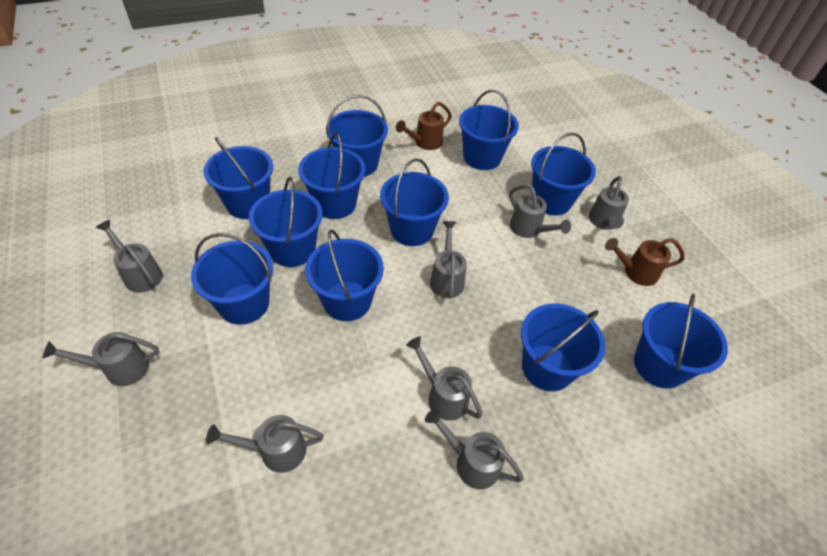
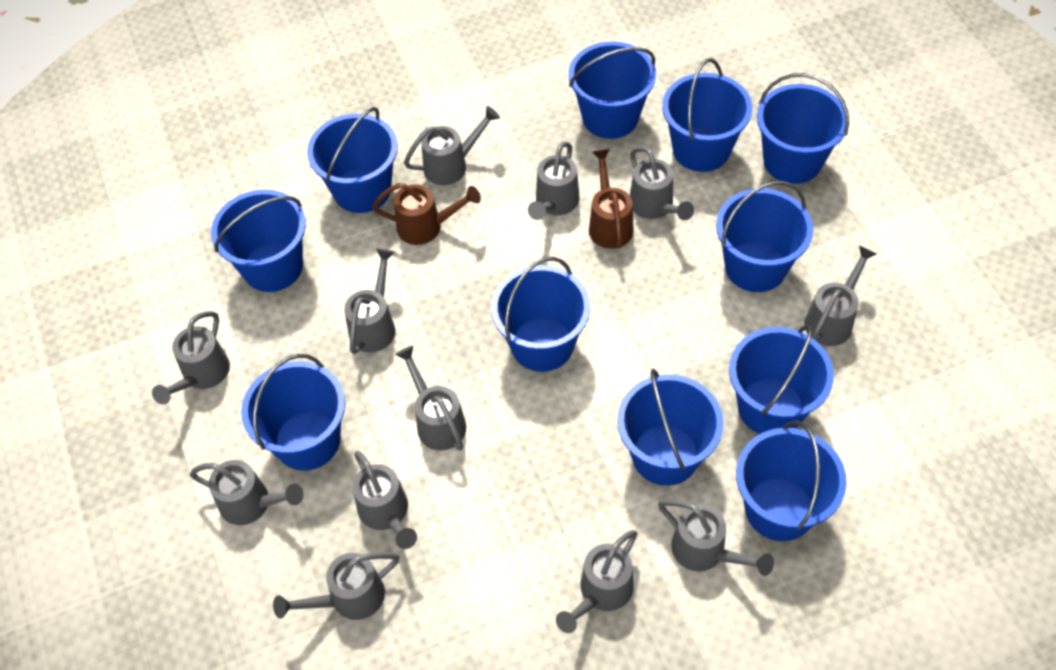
grey watering can: [42,332,159,386] [96,220,163,293] [206,415,324,473] [406,336,483,421] [425,408,524,489] [430,221,467,298] [509,184,571,238] [589,176,629,230] = 8 -> [152,311,230,404] [190,460,304,525] [273,552,399,620] [344,248,395,354] [353,451,417,549] [395,346,466,451] [404,106,500,185] [528,142,579,220] [556,530,638,633] [630,146,694,220] [658,500,774,576] [804,245,877,346] = 12

